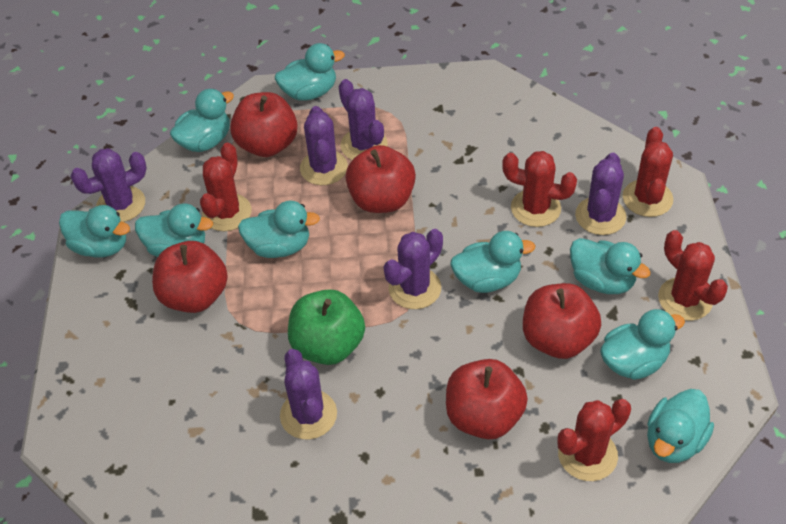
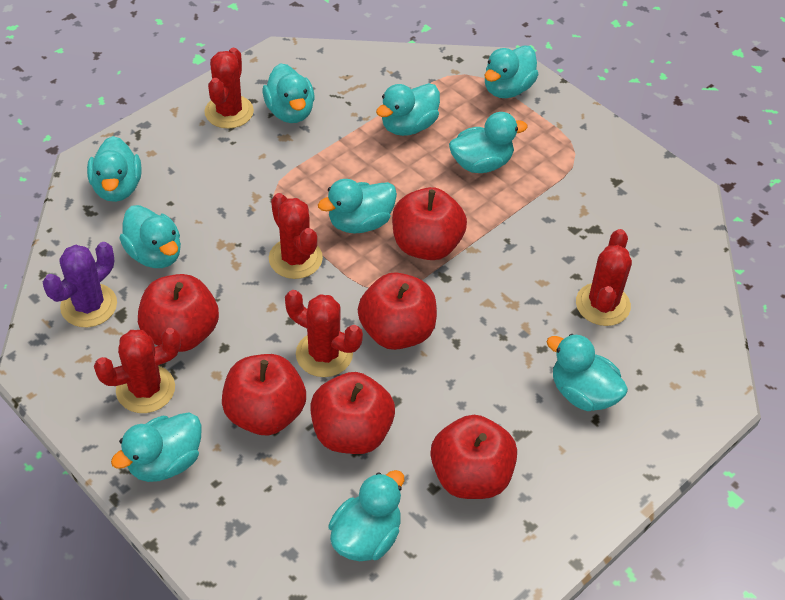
green apple: [288,289,365,365] = 1 -> none = 0
purple cactus: [70,148,147,222] [280,349,337,440] [300,106,348,185] [339,79,388,160] [384,229,443,309] [575,153,626,235] = 6 -> [43,242,117,327] = 1
red apple: [152,241,228,313] [230,92,298,157] [346,145,416,213] [446,359,528,439] [523,283,601,359] = 5 -> [138,274,219,352] [222,354,306,435] [310,372,395,454] [358,272,437,350] [392,187,467,260] [431,415,517,499] = 6
turquoise duck: [59,205,130,257] [135,203,213,257] [170,89,234,152] [238,200,320,258] [275,43,345,101] [450,231,535,293] [570,238,651,294] [600,309,685,380] [647,389,714,463] = 9 -> [87,136,142,202] [111,412,202,482] [119,205,181,268] [263,63,315,123] [318,179,397,233] [328,470,404,561] [376,83,440,136] [449,112,528,173] [485,45,539,98] [547,334,628,411] = 10

